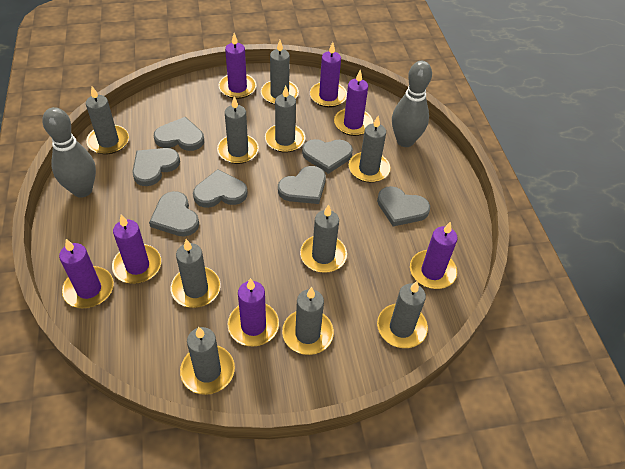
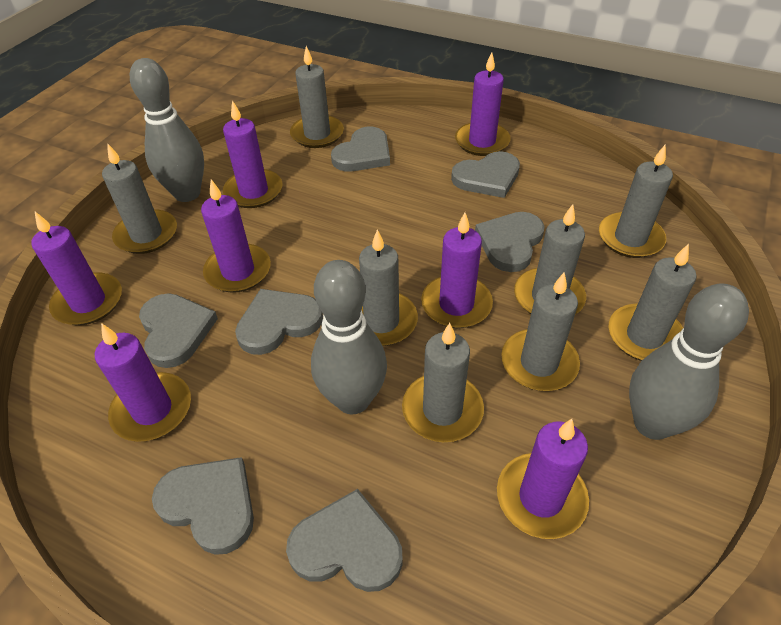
grey bowling pin: [42,107,96,198] [392,61,432,147] = 2 -> [130,58,204,202] [311,260,387,414] [629,284,749,440] = 3
grey candle: [86,87,129,154] [171,239,221,308] [180,327,235,395] [217,96,259,164] [261,40,299,105] [265,86,305,153] [282,287,334,355] [300,204,347,273] [349,116,390,183] [377,281,428,348] = 10 -> [102,143,177,254] [290,46,344,148] [359,230,418,346] [402,323,484,442] [501,272,580,391] [514,204,586,315] [599,145,673,258] [609,244,696,361] = 8

